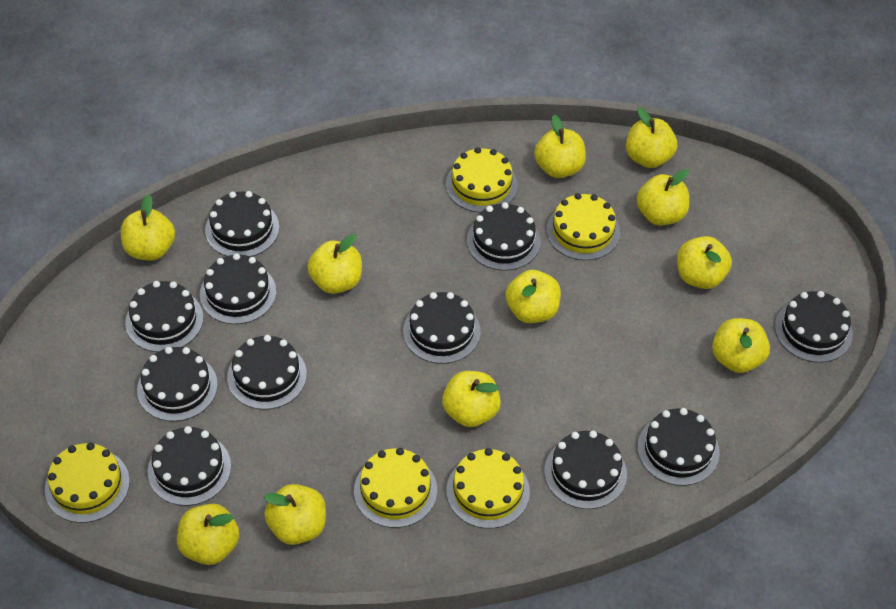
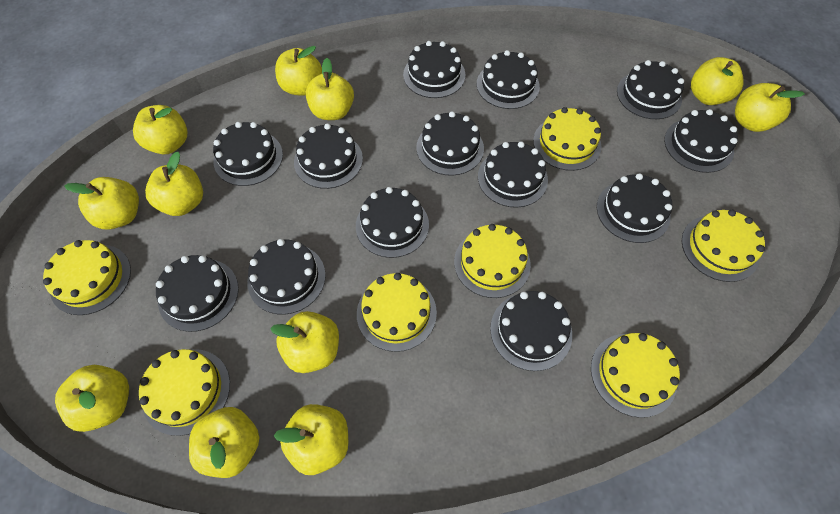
black cake: [125,281,203,352] [137,347,218,421] [148,426,231,506] [200,253,276,324] [205,191,279,257] [227,335,307,410] [403,292,480,364] [467,202,541,271] [544,431,627,509] [638,408,720,486] [775,291,853,362] = 11 -> [156,255,239,332] [213,122,283,186] [247,239,326,314] [294,123,363,189] [356,187,429,258] [403,41,465,98] [416,111,484,176] [477,50,540,109] [478,141,548,208] [490,291,572,371] [597,173,672,243] [617,60,684,119] [664,109,738,173] = 13
yellow cake: [45,443,130,523] [354,448,437,528] [446,147,518,213] [446,448,530,529] [546,193,620,260] = 5 -> [43,240,131,315] [139,349,230,436] [357,273,437,352] [454,224,531,298] [533,107,601,171] [591,333,680,418] [682,210,765,282] = 7

